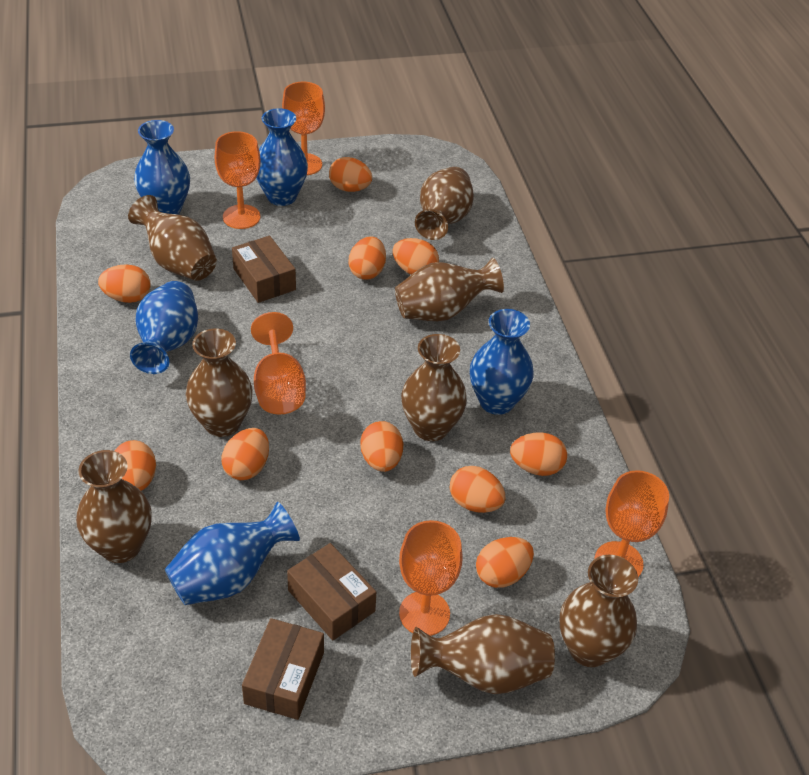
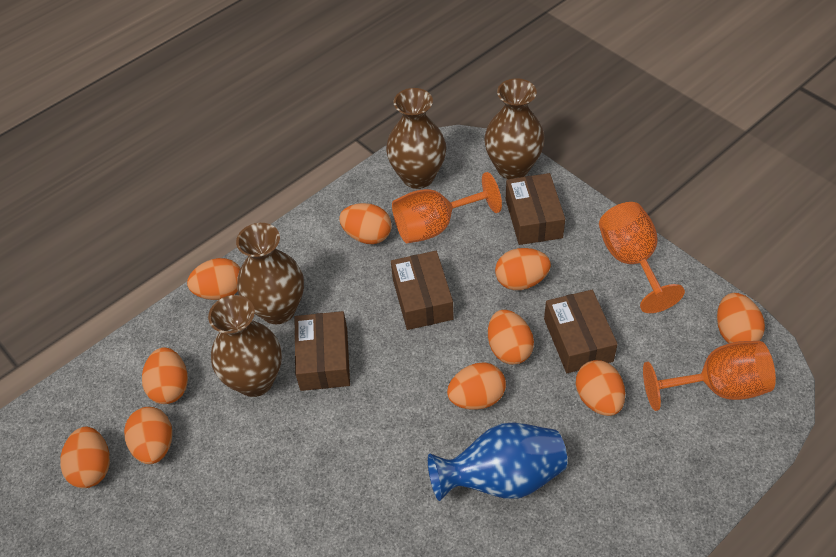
blue vase: [130,281,198,374] [134,120,190,215] [165,502,300,605] [256,108,308,206] [470,309,534,415] = 5 -> [428,422,567,501] = 1
brown box: [232,236,296,303] [242,618,324,720] [287,543,376,640] = 3 -> [295,311,350,391] [391,251,454,330] [506,173,565,245] [544,290,618,373] = 4
brown vase: [76,450,152,563] [128,195,217,281] [186,328,253,437] [395,258,504,321] [401,334,467,441] [411,614,555,694] [415,167,474,240] [560,555,638,667] = 8 -> [208,295,282,397] [236,223,304,324] [386,88,446,189] [484,78,545,179] = 4
orange goblet: [215,131,260,229] [251,312,306,415] [282,82,325,175] [399,520,463,636] [594,470,669,577] = 5 -> [392,172,502,243] [599,202,685,313] [643,341,776,411] = 3

